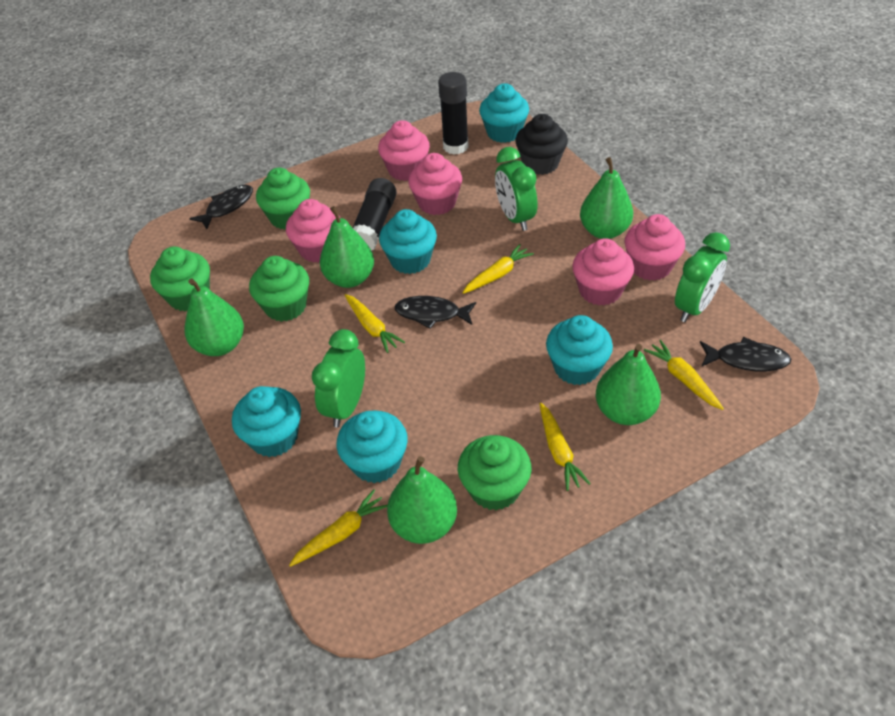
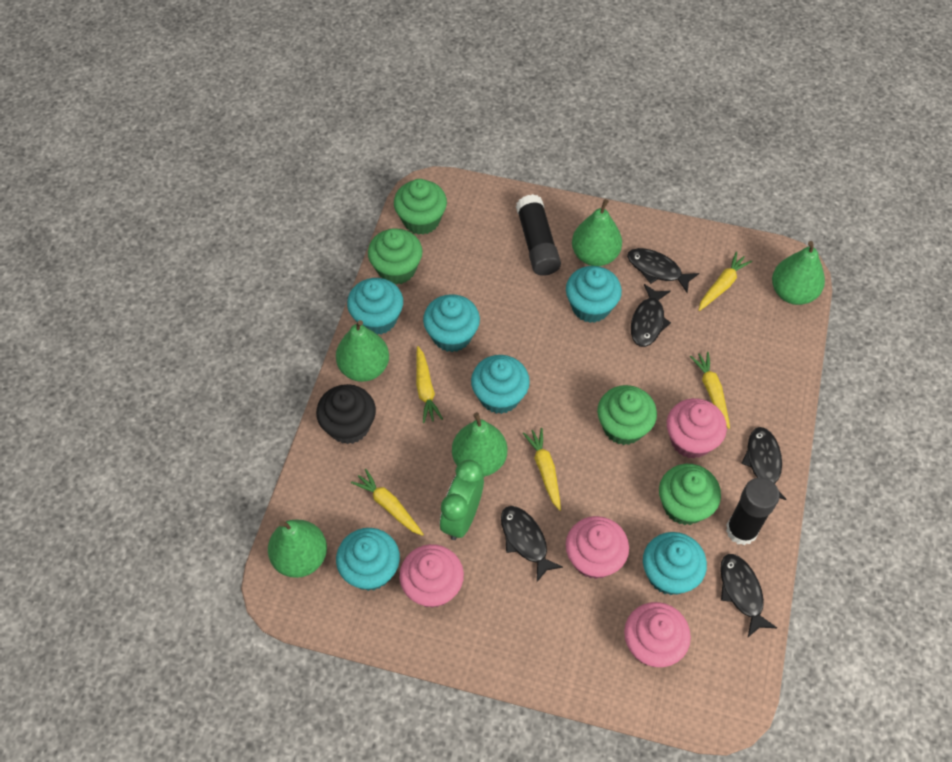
black fish: [189,185,253,229] [394,296,476,329] [700,337,791,371] = 3 -> [501,506,563,582] [627,248,699,293] [631,284,671,347] [720,554,777,637] [741,427,787,500] = 5
green clock: [312,329,365,428] [495,147,538,231] [675,232,730,322] = 3 -> [440,460,484,540] = 1
pink cupcake: [286,199,340,263] [378,120,430,181] [408,153,462,215] [572,238,634,306] [625,214,685,281] = 5 -> [399,544,464,608] [566,516,629,579] [624,602,691,667] [667,398,727,458] = 4
turquoise cupcake: [232,386,301,457] [337,410,408,483] [379,209,437,274] [479,84,529,143] [546,315,613,385] = 5 -> [336,528,400,591] [347,278,403,335] [423,294,480,352] [471,355,530,414] [566,266,622,323] [643,532,707,595] = 6

